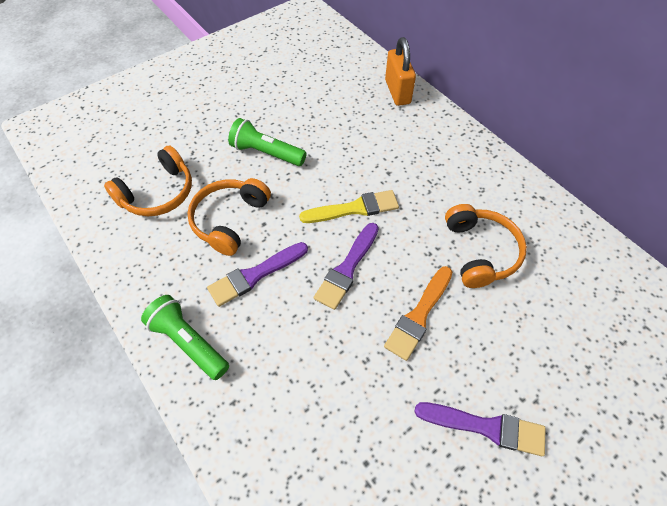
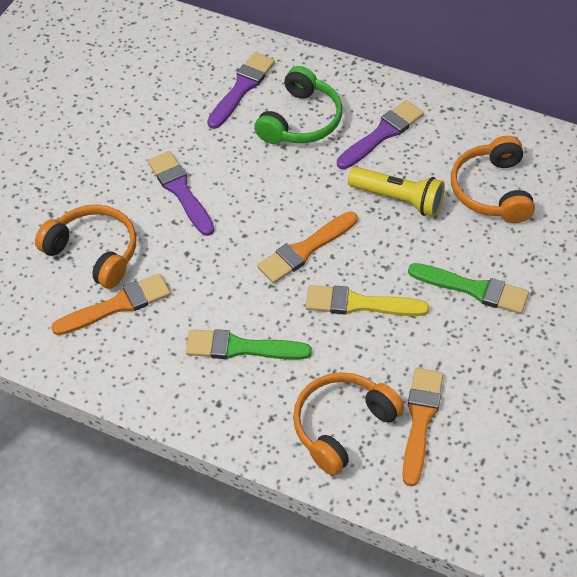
green brush: none = 0 -> [185,329,312,359] [408,263,529,314] = 2
green flashlight: [141,295,229,380] [228,118,307,166] = 2 -> none = 0
green headphones: none = 0 -> [254,66,342,144] = 1
orange brush: [384,266,452,361] = 1 -> [51,273,171,335] [257,211,358,283] [402,368,444,486] = 3
orange padlock: [385,37,416,106] = 1 -> none = 0
yellow flashlight: none = 0 -> [348,167,445,217] = 1

